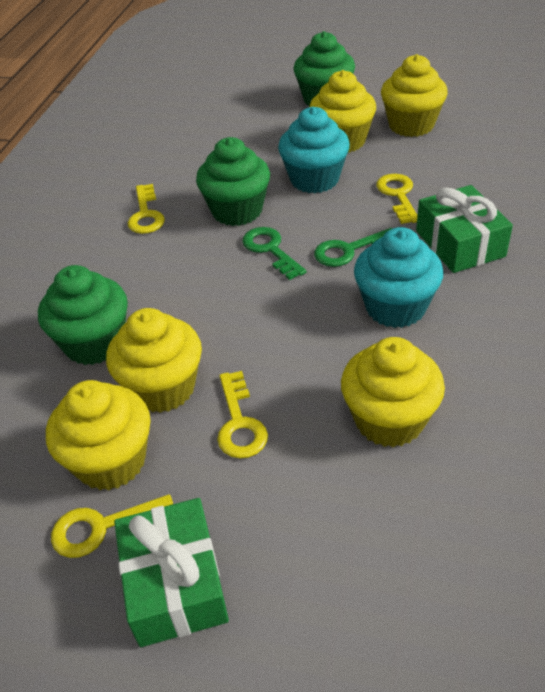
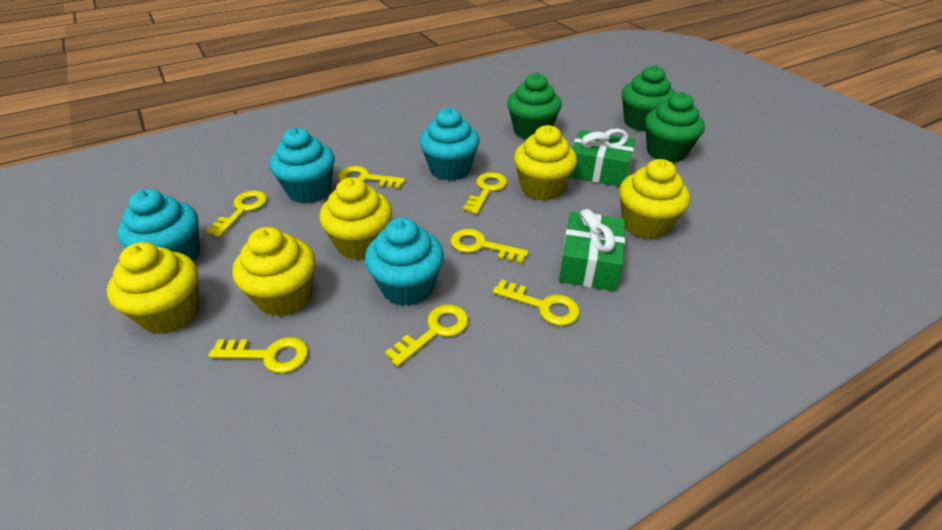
green key: [242,227,306,280] [314,228,393,267] = 2 -> none = 0
turquoise cupcake: [278,107,350,193] [354,227,444,328] = 2 -> [117,189,200,261] [269,128,335,203] [365,218,444,306] [419,108,480,181] = 4
yellow key: [51,495,173,558] [128,184,165,234] [217,371,268,458] [376,174,418,224] = 4 -> [206,190,267,237] [208,337,308,373] [338,166,405,189] [385,304,468,367] [450,229,529,263] [463,172,507,214] [493,279,580,326] = 7

